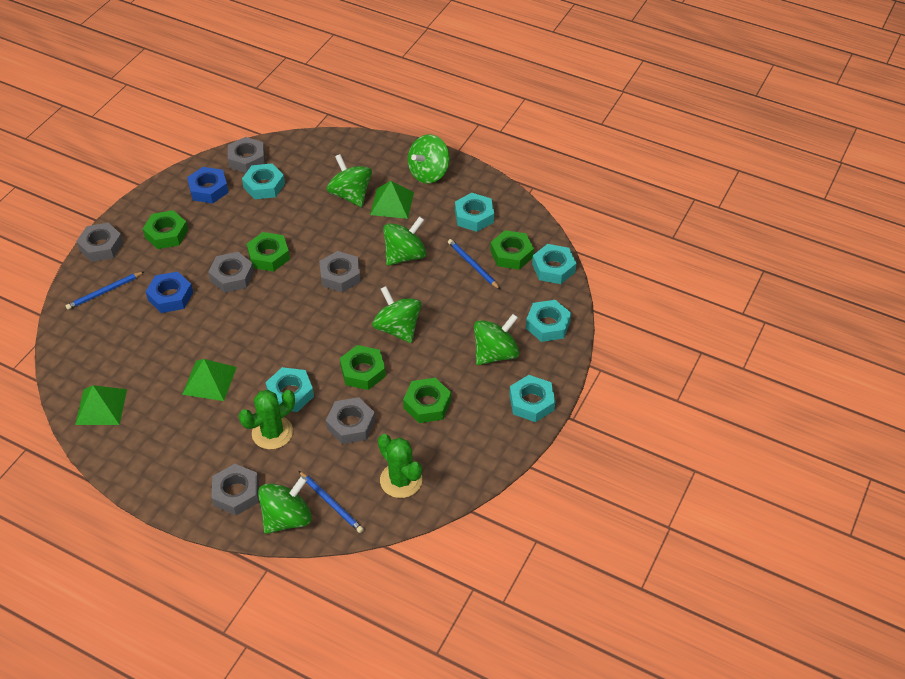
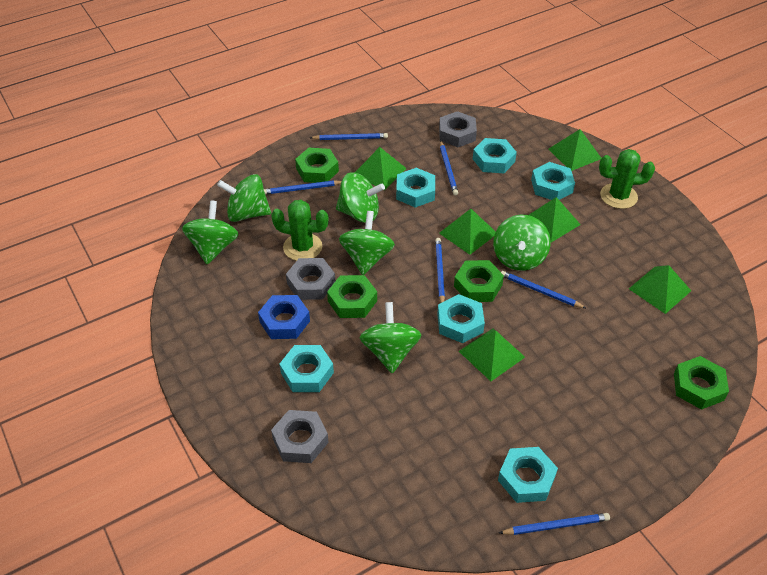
blue nut: [146,271,193,313] [187,167,229,203] = 2 -> [258,295,310,339] = 1
blue pencil: [65,271,145,310] [299,471,364,533] [448,239,501,290] = 3 -> [264,180,341,195] [310,133,388,140] [435,238,445,303] [440,141,458,195] [499,513,610,535] [501,271,586,308] = 6
green nut: [143,210,188,249] [247,232,290,272] [340,345,386,390] [403,378,451,423] [490,230,534,270] = 5 -> [295,148,339,183] [327,275,377,318] [454,260,504,302] [674,356,729,410] = 4
green pyramid: [75,385,127,425] [182,359,237,401] [370,181,414,219] = 3 -> [355,147,407,190] [439,209,496,255] [459,328,525,381] [529,197,581,242] [548,129,601,171] [629,265,691,314] = 6
grey nut: [76,223,123,262] [208,252,254,293] [211,464,259,515] [228,137,265,173] [319,251,361,293] [326,397,375,444] = 6 -> [271,410,329,463] [286,258,335,300] [439,111,477,147] = 3

